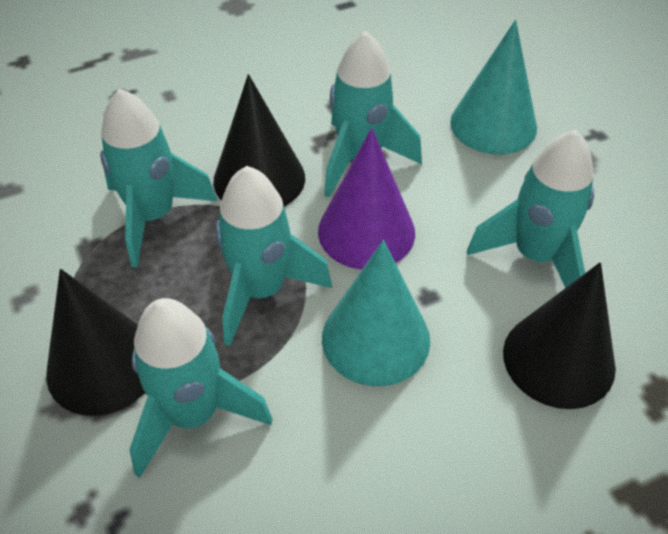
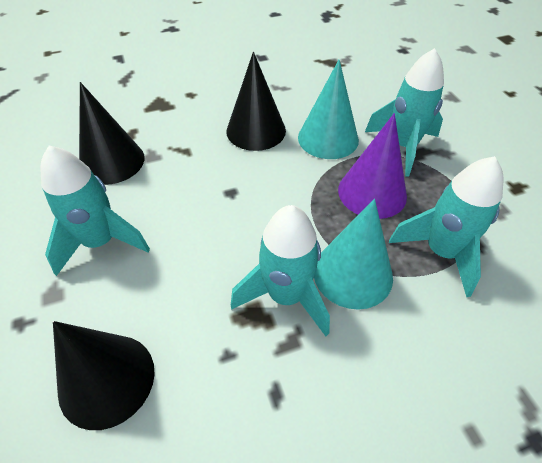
turquoise rocket: [100,89,217,268] [129,298,272,478] [215,166,332,346] [324,31,422,198] [467,130,594,288] = 5 -> [40,146,150,276] [231,205,330,336] [365,48,444,177] [389,156,504,297] = 4

